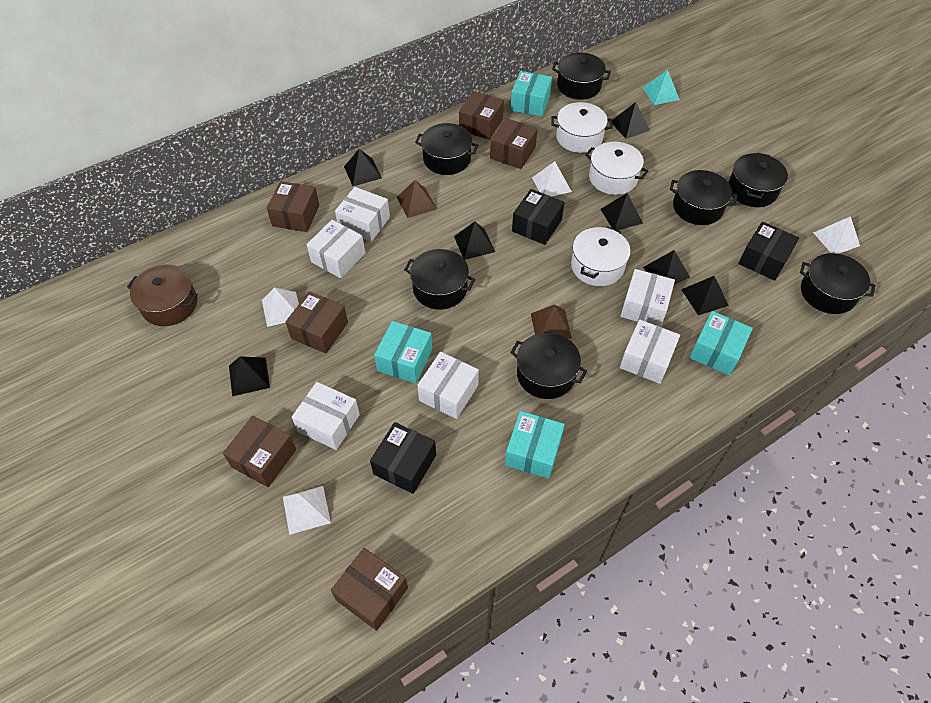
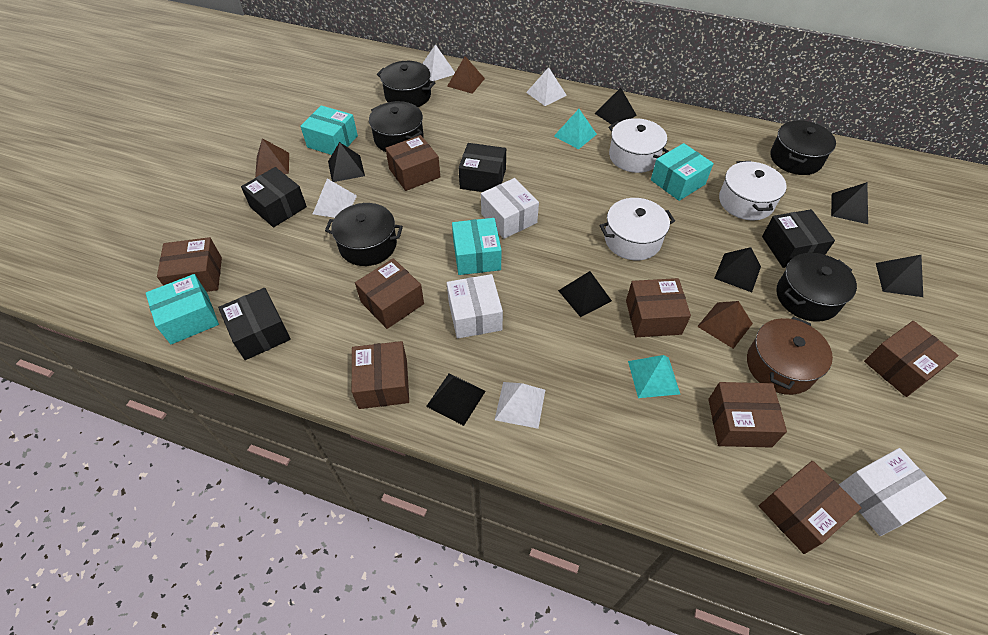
black box: [370,422,436,494] [512,189,565,245] [738,222,799,281] = 3 -> [218,288,291,360] [241,167,307,227] [459,143,506,192] [762,209,835,268] = 4
black pot: [404,249,475,310] [415,123,478,175] [510,333,587,399] [552,52,611,100] [670,170,737,225] [728,152,788,207] [800,253,876,314] = 7 -> [325,203,403,266] [369,101,424,152] [377,61,435,107] [771,120,836,175] [776,253,857,322] = 5
brown box: [223,416,296,487] [267,181,319,232] [286,291,348,353] [331,548,408,631] [459,91,504,140] [490,118,538,169] = 6 -> [157,237,222,292] [352,341,409,409] [355,258,424,329] [385,135,440,191] [626,278,691,337] [708,382,787,448] [759,461,862,554] [864,321,958,397] = 8
brown pyramid: [397,180,437,218] [531,304,572,339] = 2 -> [255,138,289,178] [447,56,485,94] [697,301,753,349] = 3
turquoise pyramid: [643,70,680,105] = 1 -> [554,109,597,149] [628,355,680,398] = 2
white box: [292,382,360,450] [306,220,365,278] [335,187,390,242] [417,352,479,419] [620,269,675,327] [620,320,680,384] = 6 -> [447,274,503,339] [481,178,539,239] [839,448,946,536] = 3

